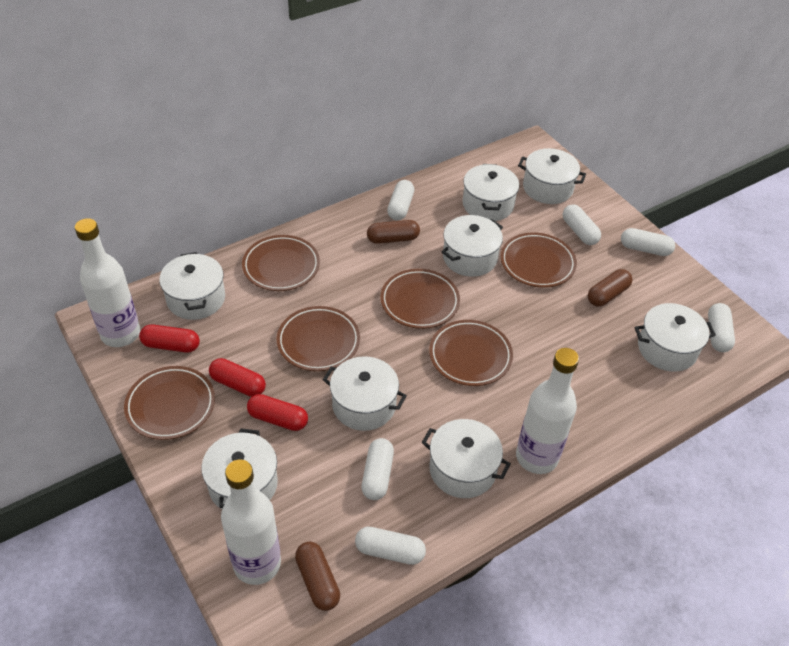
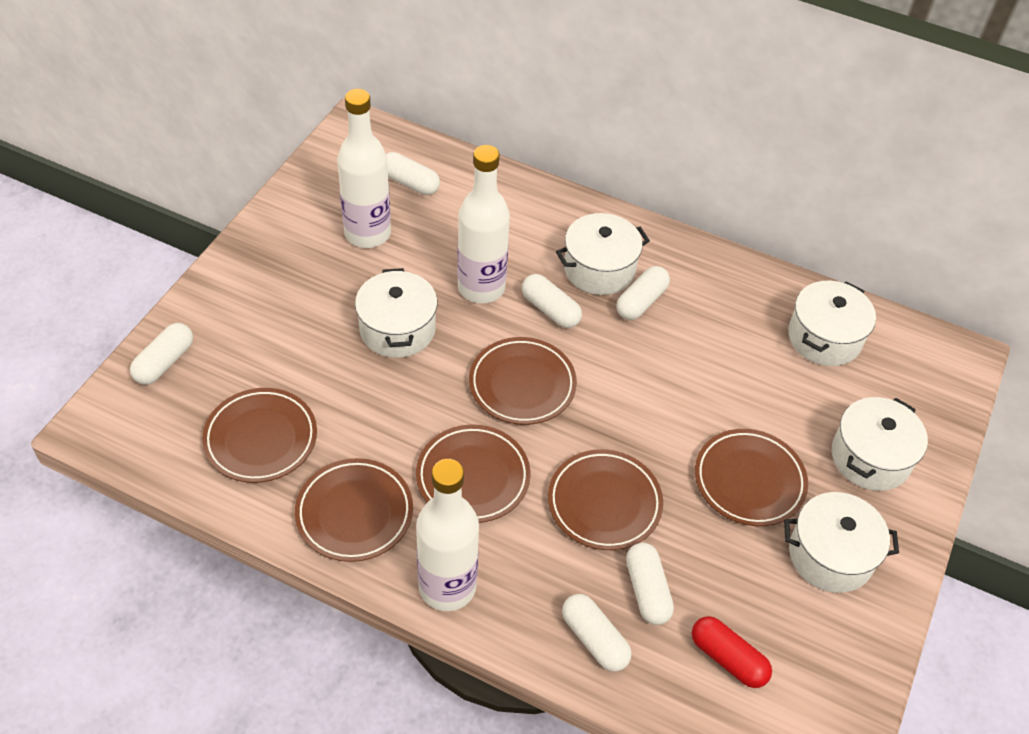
brown capsule: [295,541,340,611] [367,220,420,244] [588,269,632,307] = 3 -> none = 0
red capsule: [139,324,200,353] [209,358,266,397] [247,394,308,431] = 3 -> [692,616,772,688] = 1
white pot: [159,252,225,320] [201,428,278,509] [323,356,407,431] [422,419,511,498] [442,215,503,277] [462,164,519,221] [518,148,586,204] [635,303,716,372] = 8 -> [355,268,437,358] [556,213,650,295] [784,492,899,593] [788,281,876,366] [832,397,928,491] = 5

